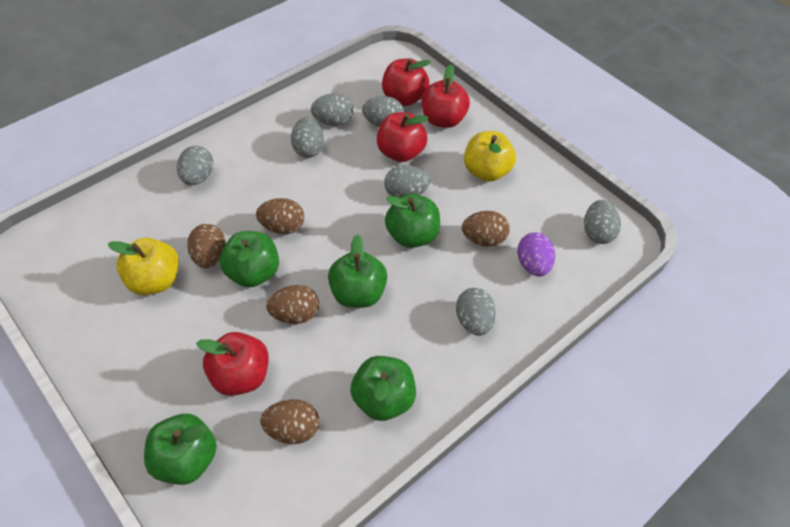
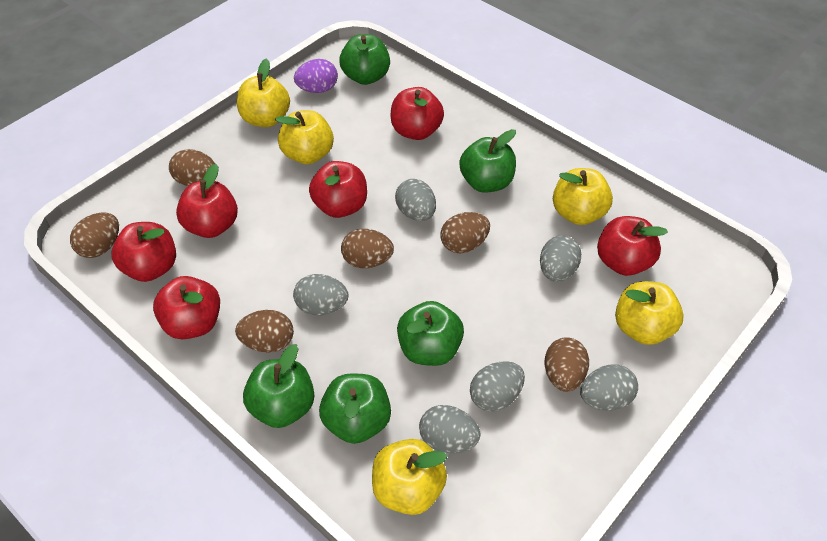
brown egg: [187,224,226,268] [256,198,304,234] [260,399,319,444] [266,285,319,324] [462,211,510,247] = 5 -> [70,213,119,258] [169,149,215,186] [235,310,294,352] [341,229,394,268] [441,212,490,253] [544,337,589,392] = 6
grey egg: [177,146,214,185] [291,118,324,158] [311,94,353,126] [362,96,404,127] [384,165,430,198] [456,288,496,336] [584,200,621,244] = 7 -> [293,274,348,315] [395,179,436,221] [419,405,481,453] [470,361,525,412] [540,235,581,282] [580,365,638,411] = 6
red apple: [196,332,269,396] [377,112,429,162] [382,58,431,106] [421,65,470,128] = 4 -> [111,222,176,282] [153,276,220,339] [176,164,238,238] [309,161,367,218] [390,87,444,140] [597,216,668,276] = 6
yellow apple: [108,238,179,295] [464,131,516,182] = 2 -> [237,58,290,127] [275,110,334,164] [372,439,447,515] [553,168,613,225] [615,281,684,345] = 5

